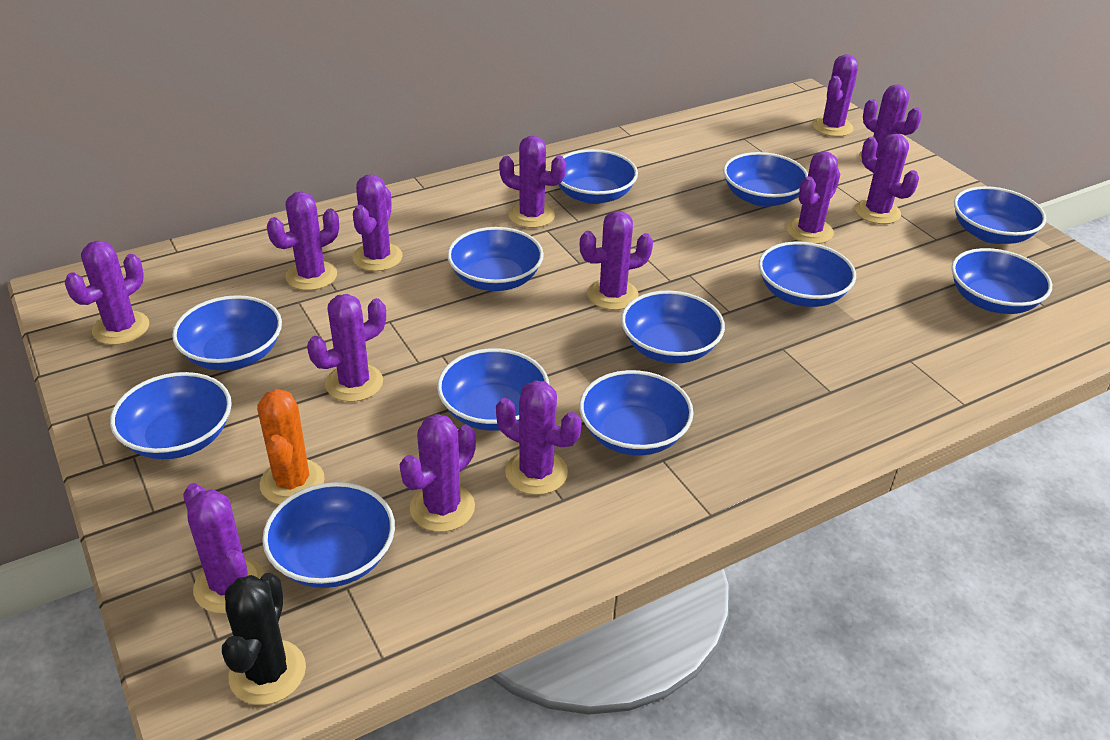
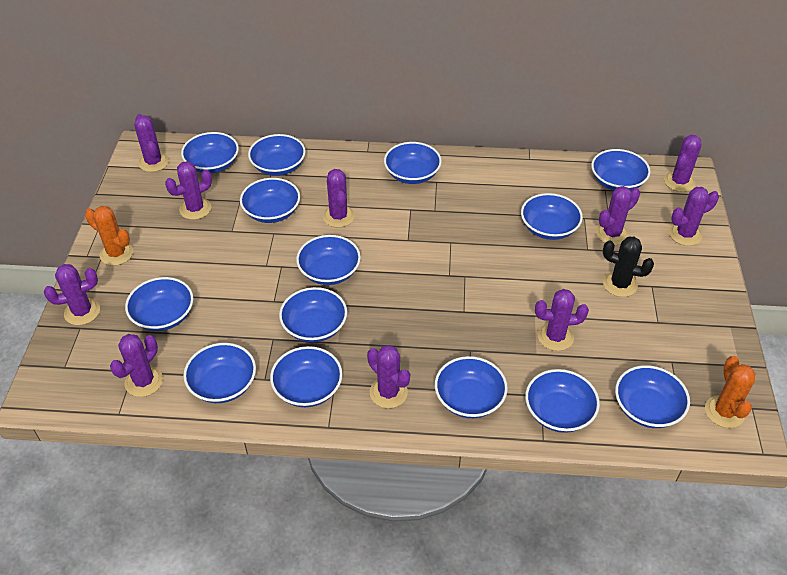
blue bowl: [110,372,232,459] [172,295,282,370] [262,482,395,588] [437,348,549,431] [447,227,544,291] [558,149,638,204] [579,370,694,456] [621,291,725,363] [723,152,808,207] [759,241,856,307] [951,248,1052,314] [954,186,1046,244] = 12 -> [125,277,194,331] [181,132,239,173] [183,343,256,403] [240,178,300,223] [248,134,306,176] [270,346,343,407] [279,287,347,342] [296,235,361,285] [384,142,442,184] [435,356,508,418] [521,193,583,240] [525,369,600,433] [591,149,651,191] [615,365,690,428] = 14
orange cactus: [257,389,325,504] = 1 -> [85,206,134,266] [705,356,755,428] = 2
purple cactus: [65,241,149,345] [183,483,265,614] [267,192,339,290] [307,294,386,402] [353,174,403,271] [400,414,476,532] [496,380,581,495] [499,136,566,228] [580,211,653,310] [786,151,840,244] [812,54,858,137] [855,134,919,224] [859,84,922,162] = 13 -> [44,264,100,325] [110,334,163,397] [134,114,169,172] [165,161,212,220] [323,169,355,228] [367,345,410,408] [535,289,589,351] [596,186,640,245] [664,135,701,192] [669,187,719,246] = 10

